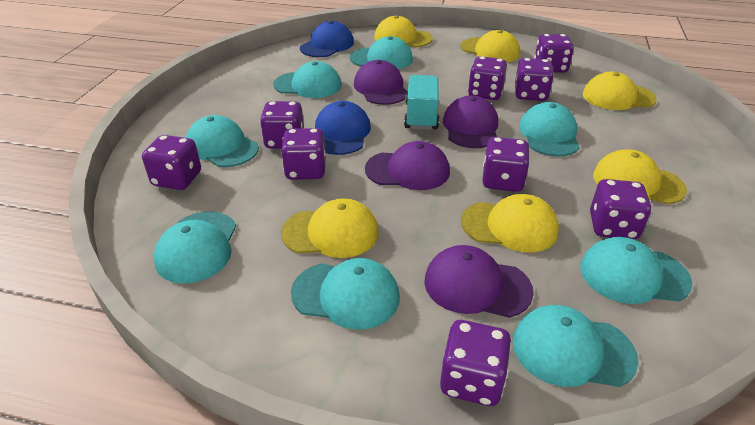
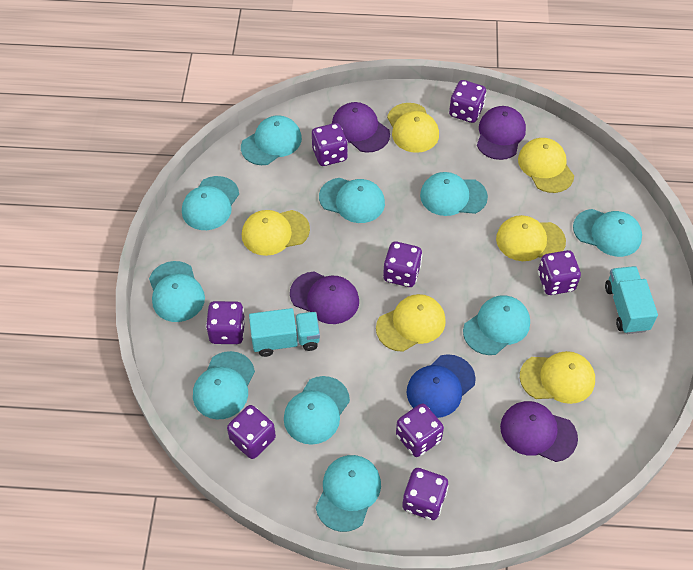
blue cap: [300,21,354,57] [315,101,371,155] = 2 -> [407,354,476,418] = 1
purple dice: [142,135,201,190] [260,101,304,149] [281,128,326,180] [440,320,512,406] [468,56,508,100] [482,137,530,192] [515,58,554,101] [534,34,574,73] [590,179,652,240] = 9 -> [206,301,245,344] [227,405,276,459] [312,123,348,166] [383,241,422,287] [396,403,444,457] [402,468,449,520] [449,80,486,123] [538,250,581,295] = 8
turquoise cap: [154,212,236,284] [186,115,259,167] [273,61,342,98] [291,258,400,330] [350,36,413,69] [513,305,638,387] [519,102,580,157] [580,237,693,304] = 8 -> [149,261,205,322] [182,176,239,230] [193,351,255,419] [241,115,302,165] [284,376,350,445] [316,455,381,532] [319,178,385,223] [420,172,488,216] [463,295,530,355] [573,209,642,257] = 10
turquoise truck: [404,75,439,130] = 1 -> [249,308,320,357] [605,266,658,334] = 2

